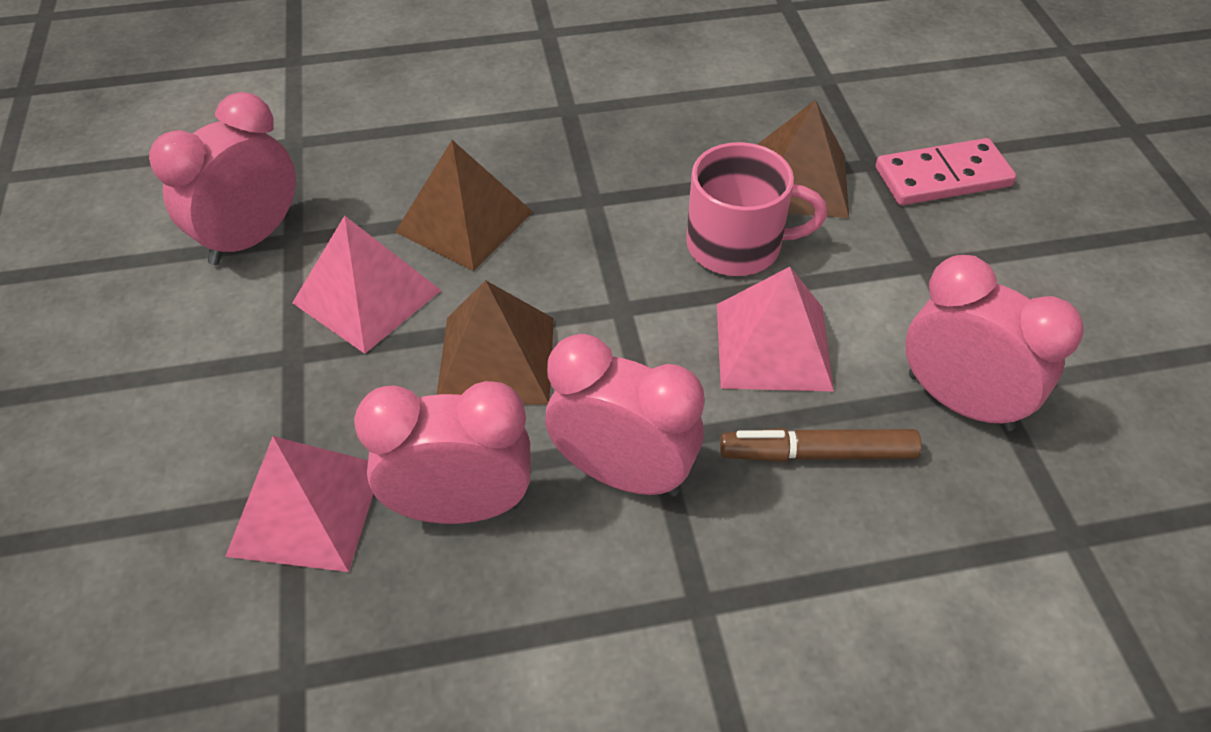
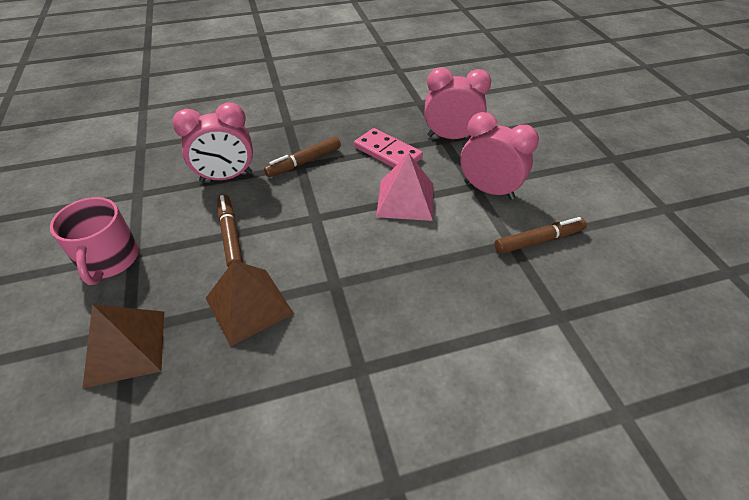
brown marker: [720,428,922,462] = 1 -> [217,194,243,267] [264,136,341,177] [494,217,587,254] = 3
brown pyramid: [395,140,533,271] [437,280,554,405] [757,100,849,218] = 3 -> [82,304,164,389] [206,261,294,347] = 2
pink clock: [149,92,296,265] [354,381,531,524] [545,334,705,497] [905,255,1084,431] = 4 -> [172,103,253,182] [425,67,491,139] [460,112,539,200] = 3
pink pyramid: [225,436,373,572] [292,216,441,354] [717,267,834,392] = 3 -> [376,153,433,221] = 1

